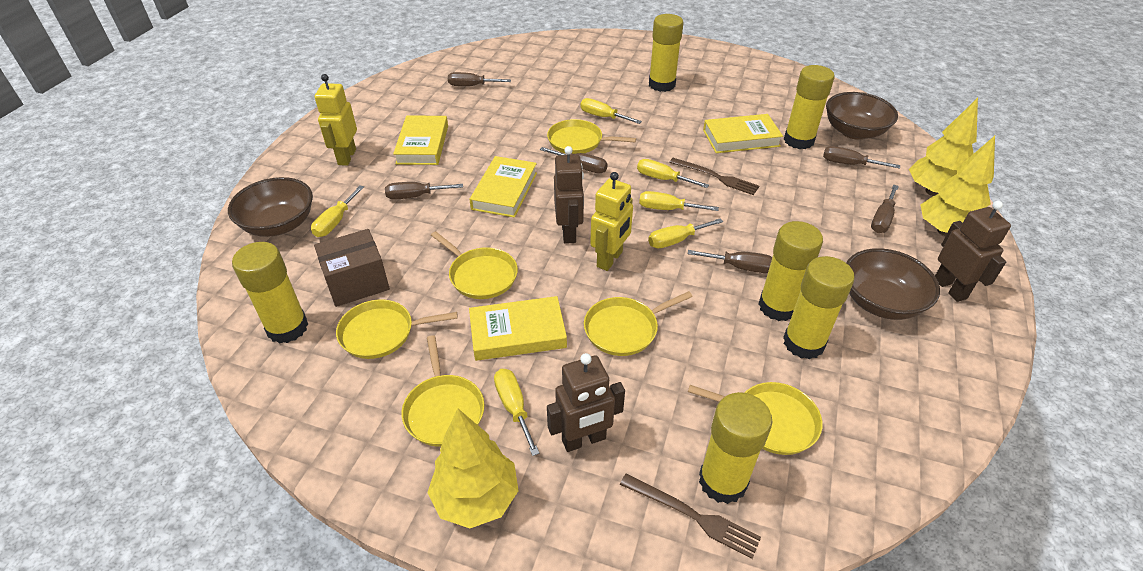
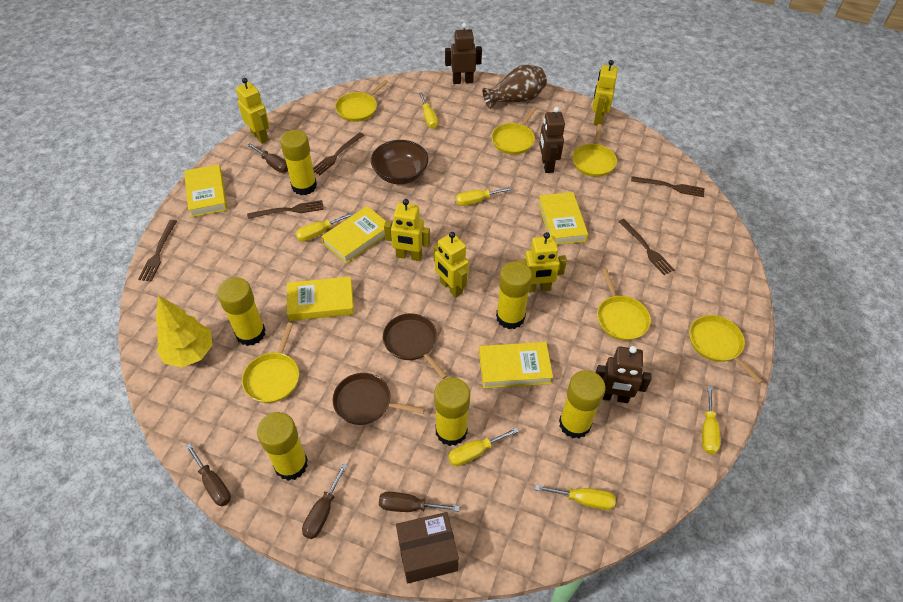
brown bowl: [228,177,313,237] [826,92,898,140] [846,248,940,320] = 3 -> [371,140,428,184] = 1
brown fork: [620,473,761,559] [669,158,759,195] = 2 -> [138,220,177,282] [247,200,324,219] [313,132,364,175] [618,219,675,275] [631,176,705,197] = 5
brown pan: none = 0 -> [332,373,425,425] [383,313,448,379] = 2
brown screwdriver: [385,182,463,199] [448,72,511,86] [540,147,608,174] [688,250,772,273] [823,146,900,168] [871,185,899,233] = 6 -> [185,444,231,506] [247,143,288,173] [302,463,348,539] [379,492,460,512] = 4
brown vase: none = 0 -> [482,65,547,109] = 1
yellow book: [393,115,448,165] [469,156,537,218] [469,296,567,361] [703,114,783,153] = 4 -> [184,164,227,217] [287,276,354,321] [321,206,385,264] [479,342,553,388] [538,192,588,245] = 5
yellow robot: [314,74,357,166] [590,172,633,271] = 2 -> [236,78,269,144] [384,199,430,261] [433,232,469,298] [519,232,567,293] [592,60,618,125] = 5
yellow tree: [427,409,519,528] [909,98,978,196] [920,136,995,236] = 3 -> [156,295,212,367] = 1

